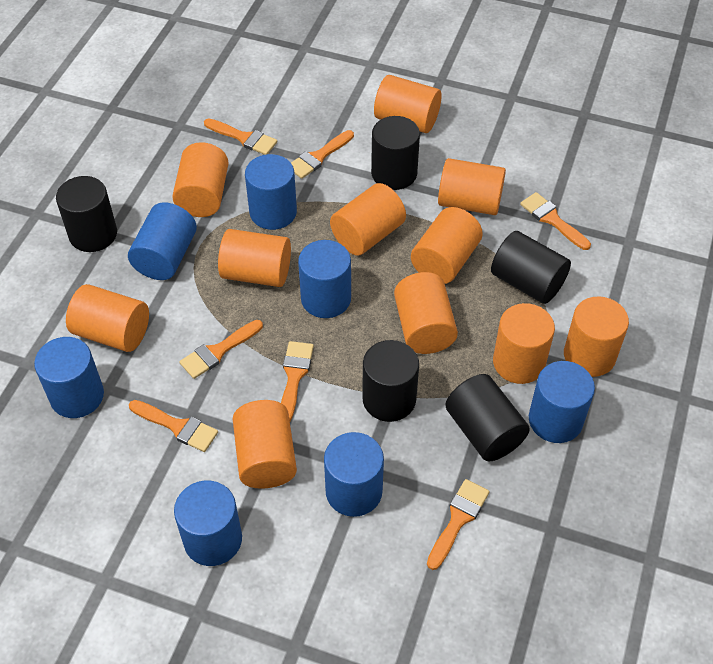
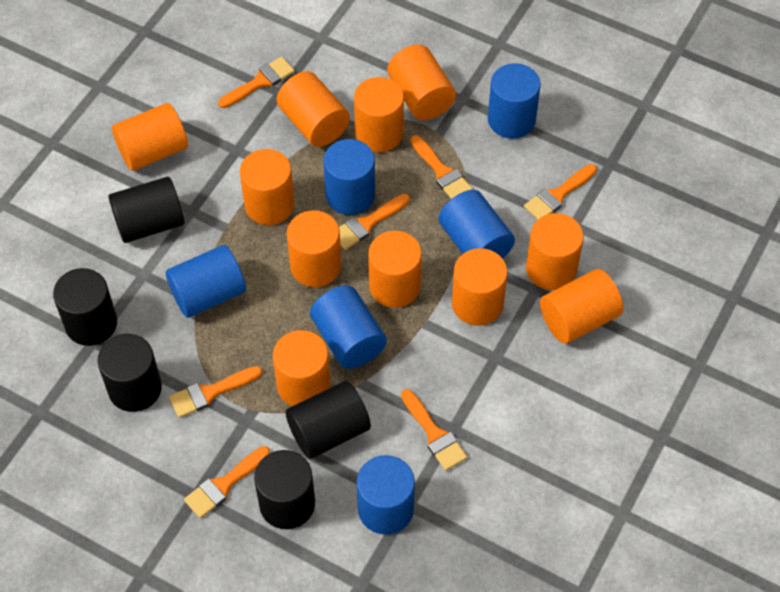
blue cylinder: [34,337,104,418] [128,202,197,280] [174,481,242,566] [245,154,297,230] [298,240,351,318] [324,432,384,517] [529,361,595,443] = 7 -> [166,245,246,318] [310,285,387,369] [323,139,375,215] [357,455,415,535] [439,190,515,259] [488,63,541,139] = 6

